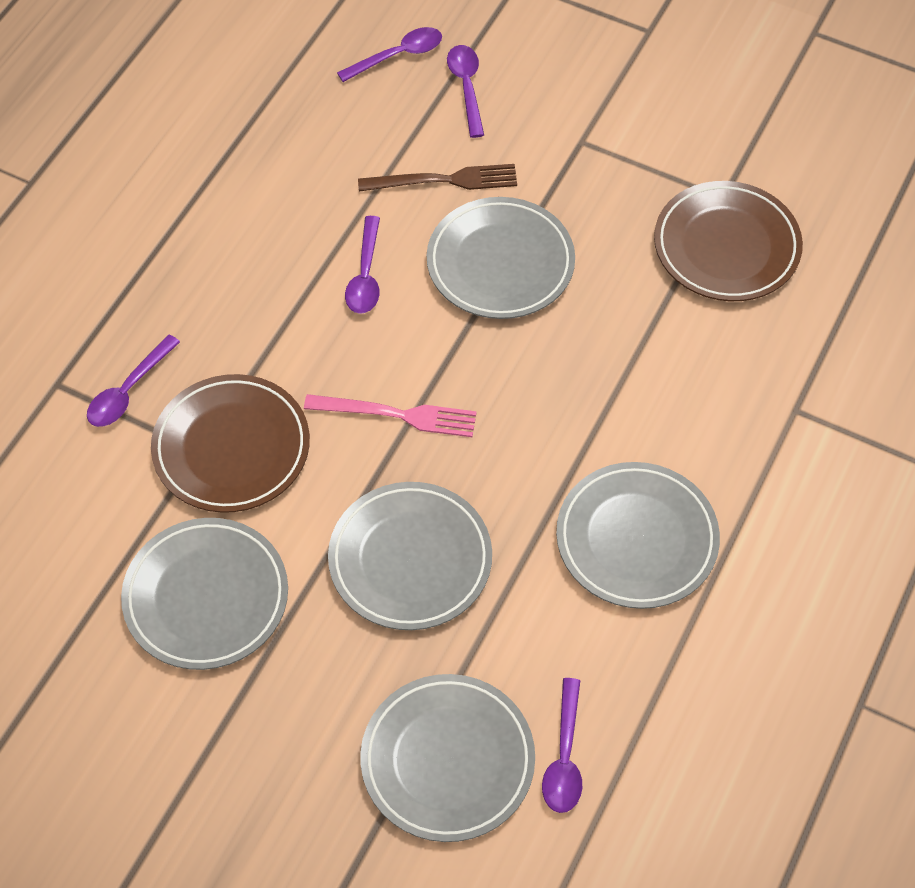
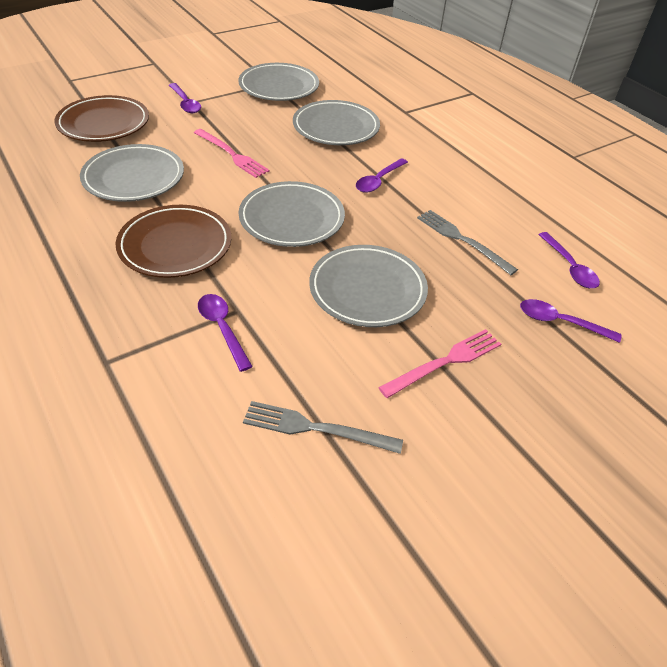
brown fork: [358,164,517,192] = 1 -> none = 0
grey fork: none = 0 -> [243,401,403,454] [417,210,518,275] = 2
pink fork: [304,394,477,437] = 1 -> [194,129,270,178] [378,329,501,398] = 2

